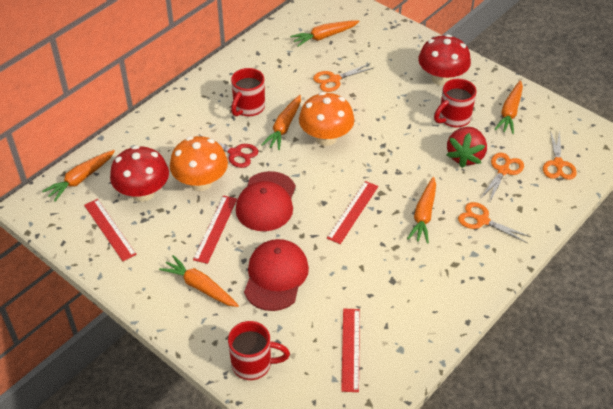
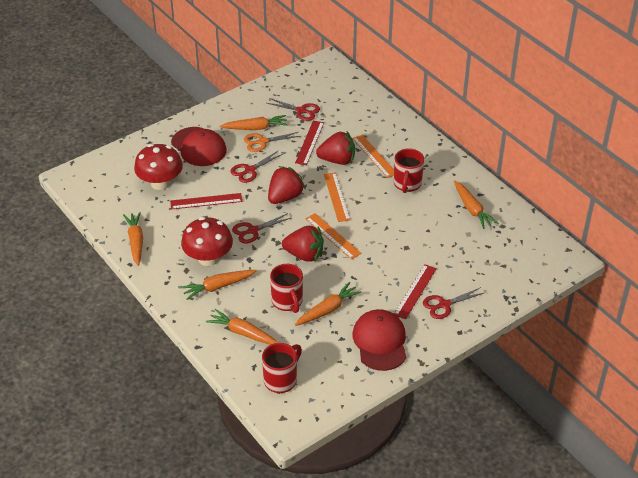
orange mushroom: [170,136,228,191] [299,92,354,146] = 2 -> none = 0
orange ruler: none = 0 -> [305,213,361,259] [324,172,350,222] [352,135,394,178] = 3
orange scissors: [313,63,373,92] [458,202,531,243] [480,153,524,203] [543,130,577,180] = 4 -> [244,132,301,152] = 1
red ruler: [84,199,137,261] [193,195,237,264] [327,181,378,244] [341,309,360,392] = 4 -> [170,193,242,210] [295,121,324,165] [394,264,437,320] = 3
red scissors: [198,134,258,168] = 1 -> [230,151,283,183] [232,213,291,244] [267,98,320,121] [423,287,486,319] = 4
red strawberry: [446,127,487,168] = 1 -> [268,166,305,204] [282,226,324,262] [316,132,355,165] = 3

